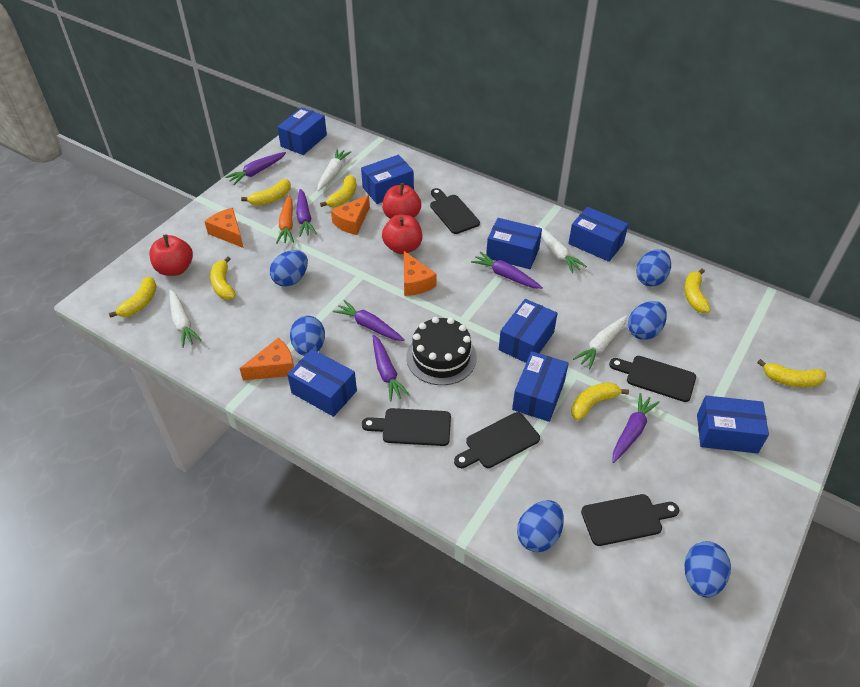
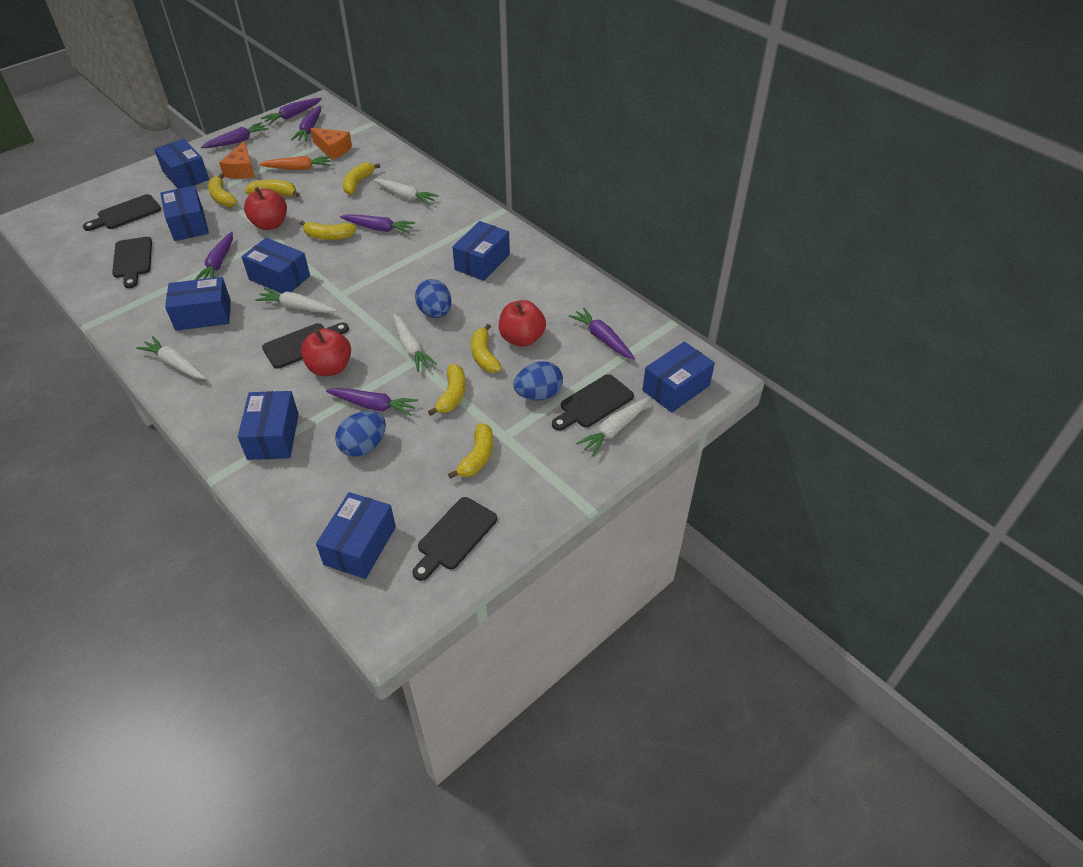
black cake: [406,317,477,385] = 1 -> none = 0
blue egg: [270,250,308,287] [290,316,325,356] [517,500,564,552] [628,301,667,340] [636,249,671,287] [684,541,731,598] = 6 -> [335,411,386,457] [415,279,451,318] [513,361,563,400] = 3
orange cheese: [204,208,244,248] [239,338,294,381] [331,195,370,235] [404,251,437,296] = 4 -> [219,141,255,179] [310,128,352,160] = 2
purple carrot: [225,152,286,185] [296,189,317,237] [333,300,405,341] [372,335,410,402] [471,252,543,289] [612,393,660,463] = 6 -> [195,232,233,280] [201,122,269,148] [261,98,322,125] [291,106,321,142] [326,388,418,416] [340,214,415,234] [569,307,635,360] = 7
white carrot: [169,290,202,348] [318,149,351,191] [535,225,587,273] [573,315,627,369] = 4 -> [136,336,206,379] [255,288,337,313] [373,179,439,205] [393,314,437,372] [576,397,649,456] = 5

